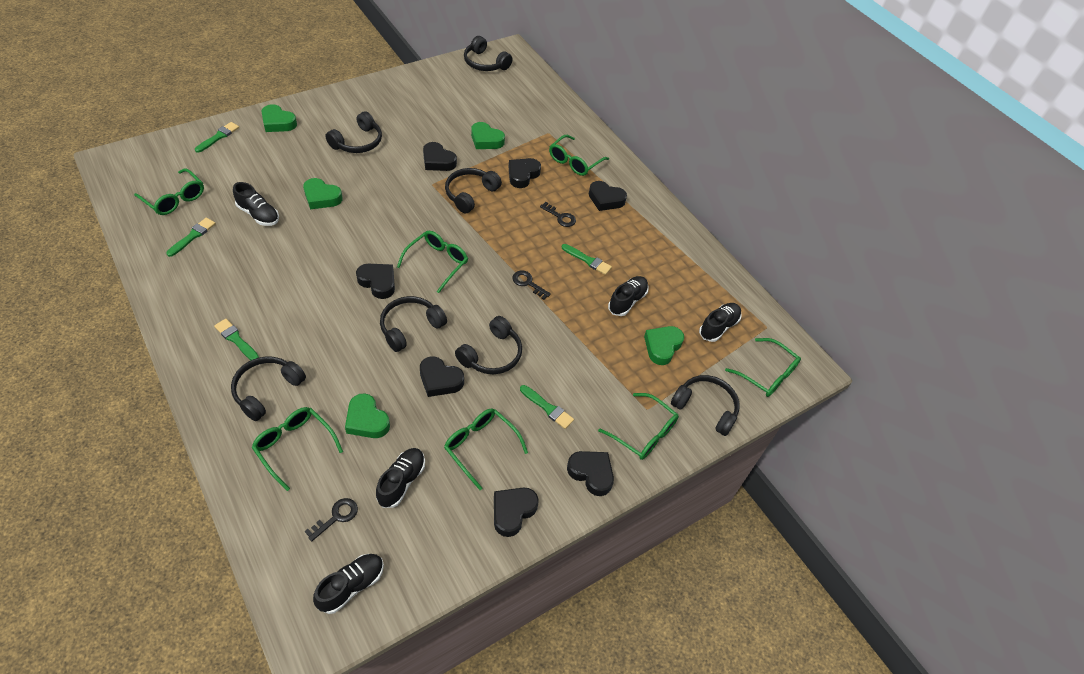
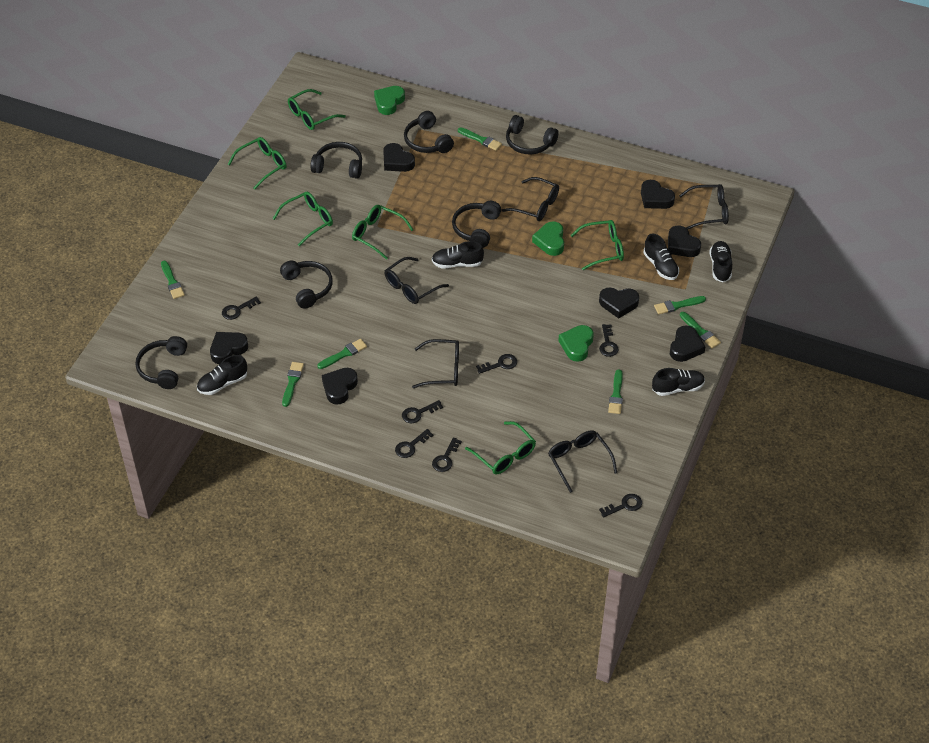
black glasses: none = 0 -> [385,257,449,304] [412,339,459,388] [502,177,559,221] [548,430,617,493] [679,184,729,229] = 5
black headphones: [231,356,306,421] [325,111,382,153] [380,296,447,352] [445,168,502,213] [455,316,522,374] [464,36,512,71] [671,375,740,436] = 7 -> [135,336,187,389] [280,261,333,309] [310,142,362,179] [404,111,454,153] [452,201,501,248] [506,115,559,155] = 6
black key: [305,498,358,541] [512,271,551,300] [540,202,576,227] = 3 -> [222,296,261,320] [395,429,433,458] [402,400,443,424] [432,437,462,472] [476,354,517,374] [599,324,619,357] [599,494,642,517] = 7
green brush: [166,218,216,257] [195,122,239,153] [214,319,259,360] [520,385,574,429] [562,244,612,275] = 5 -> [161,261,185,299] [282,362,304,407] [317,339,367,369] [458,127,502,150] [608,370,623,414] [654,296,706,314] [680,312,721,348] = 7
green glasses: [134,168,204,215] [252,407,343,491] [397,231,468,293] [444,408,528,490] [549,135,609,176] [598,393,679,460] [725,338,801,397] = 7 -> [228,137,287,190] [273,192,333,246] [288,89,346,130] [352,205,413,260] [465,421,536,474] [570,220,624,270] = 6
green heart: [261,104,297,132] [303,178,342,209] [345,393,390,438] [471,122,505,149] [644,326,684,365] = 5 -> [374,86,405,115] [532,221,564,256] [559,325,594,362] = 3

